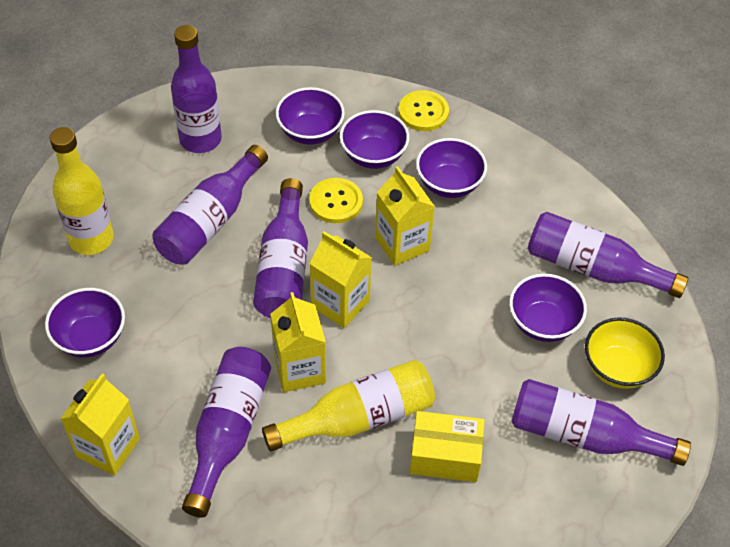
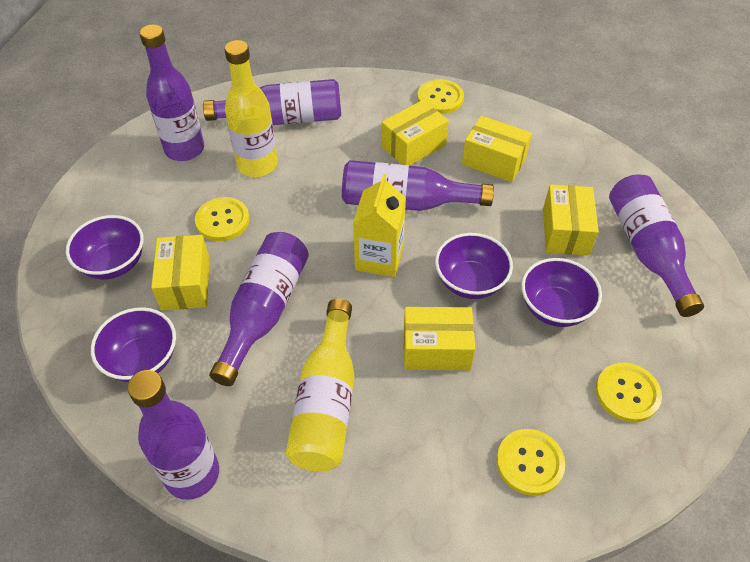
purple bowl: [45,288,125,358] [276,87,345,145] [340,110,409,169] [416,138,487,198] [509,274,587,342] = 5 -> [66,215,144,279] [91,307,176,382] [435,233,513,299] [521,258,602,327] = 4
yellow bowl: [585,317,665,389] = 1 -> none = 0
yellow box: [410,411,485,482] = 1 -> [151,235,210,310] [381,100,449,166] [404,307,475,370] [462,116,532,182] [543,185,599,256] = 5
yellow button: [309,178,363,223] [399,90,449,131] = 2 -> [195,197,249,241] [417,79,464,114] [496,429,565,496] [596,363,662,423] = 4
yellow carton: [60,374,140,476] [270,292,326,392] [310,231,372,328] [375,166,435,266] = 4 -> [353,174,406,277] = 1

